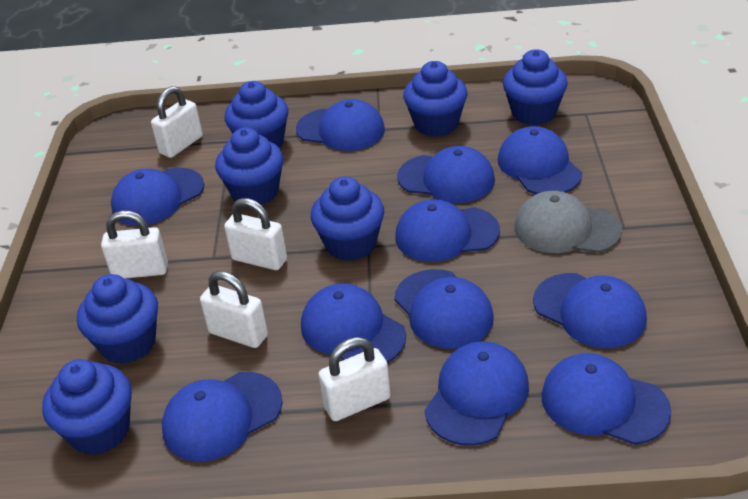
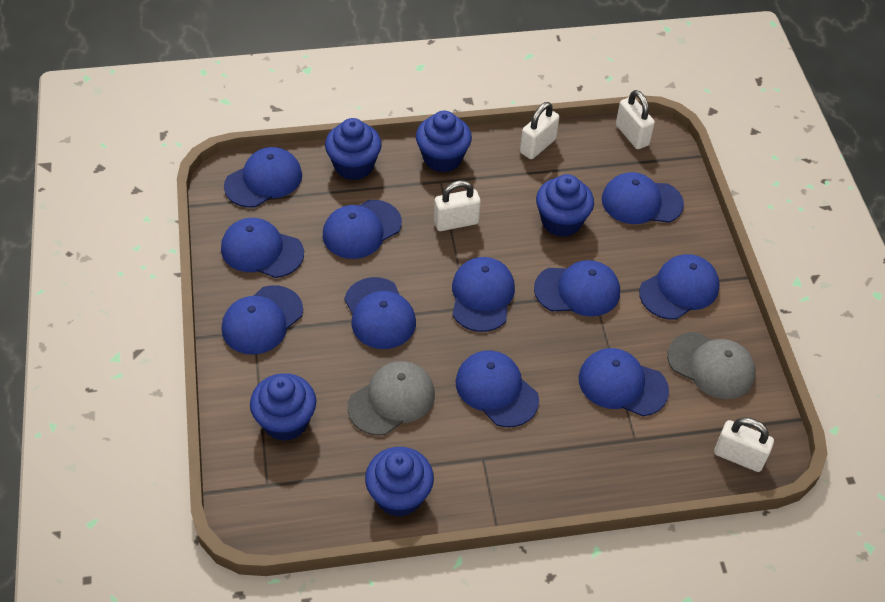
blue cupcake: [42,359,132,455] [77,274,158,364] [215,128,284,205] [224,81,288,147] [311,176,384,261] [403,61,467,137] [503,49,568,125] = 7 -> [250,373,316,441] [325,118,382,180] [365,447,434,517] [416,111,472,172] [536,174,594,237] = 5
grey cap: [514,191,622,253] = 1 -> [347,361,435,436] [667,332,756,399] = 2
white padlock: [101,210,168,279] [151,86,203,158] [200,271,268,348] [224,198,287,270] [318,337,390,421] = 5 -> [434,180,481,231] [520,102,559,159] [616,90,655,149] [714,417,774,472] = 4

